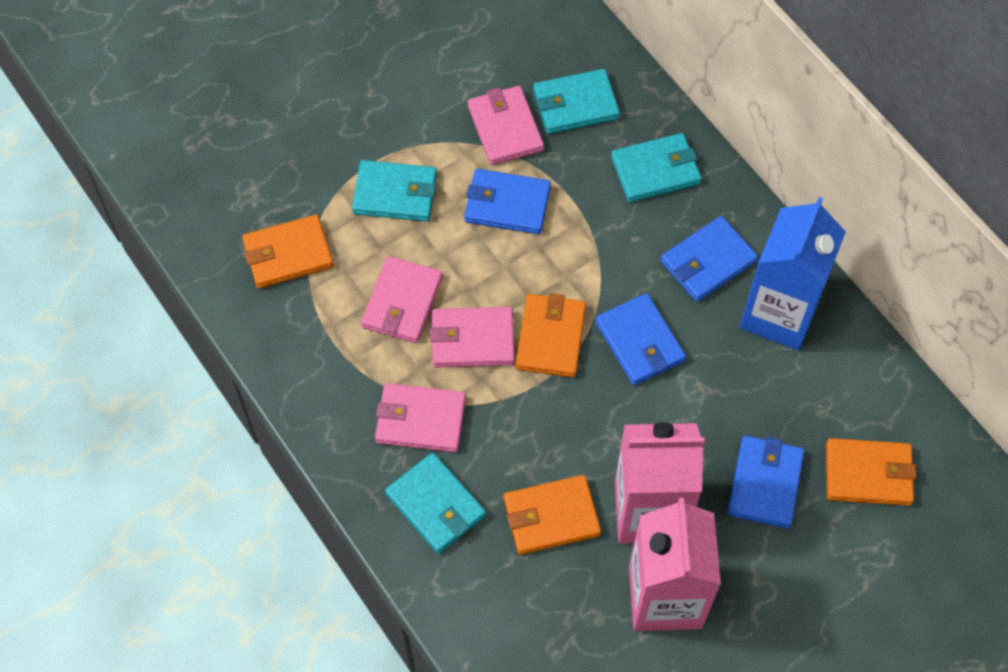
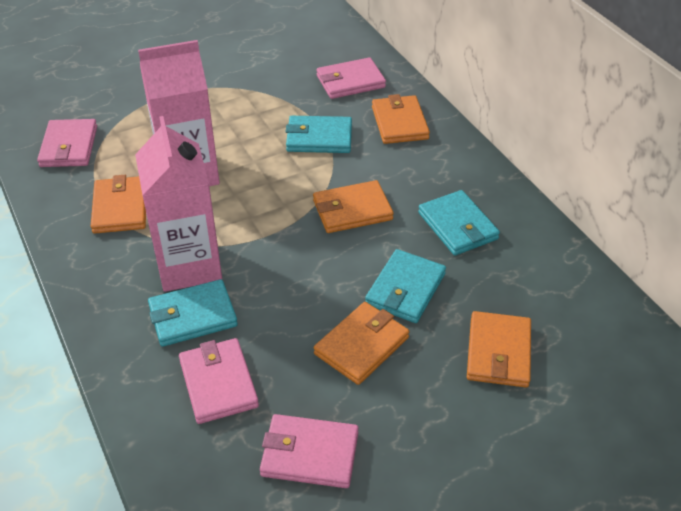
blue carton: [739,197,846,351] = 1 -> none = 0
blue wallet: [464,169,551,234] [595,293,686,386] [661,216,758,302] [728,435,804,529] = 4 -> none = 0
orange wallet: [242,215,333,289] [504,475,601,555] [515,293,586,377] [826,438,916,506] = 4 -> [91,175,146,234] [313,180,394,233] [314,302,409,385] [372,94,430,144] [467,311,531,388] = 5

